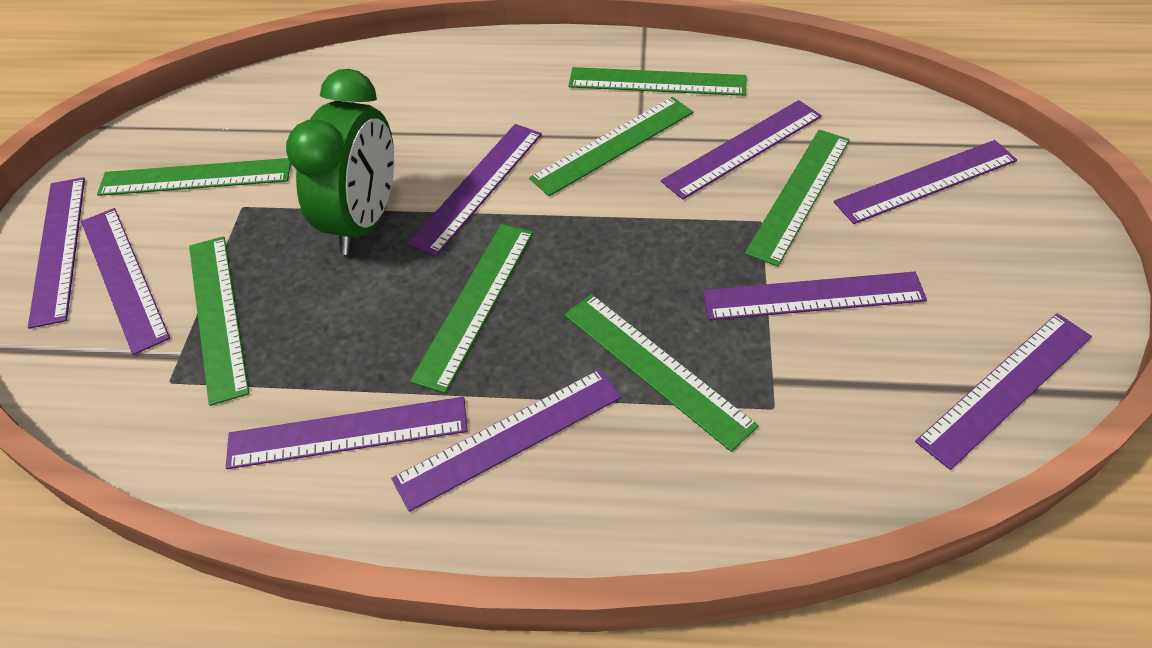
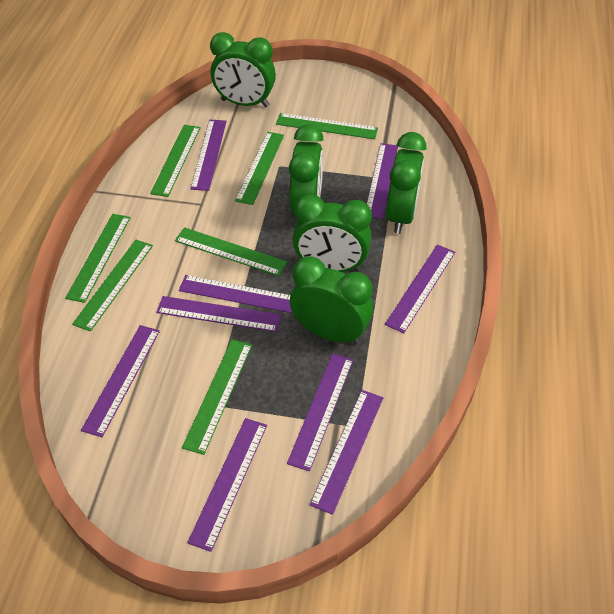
green clock: [286,69,394,255] = 1 -> [210,32,276,107] [289,124,324,214] [290,256,373,344] [293,194,372,272] [386,132,426,234] = 5

